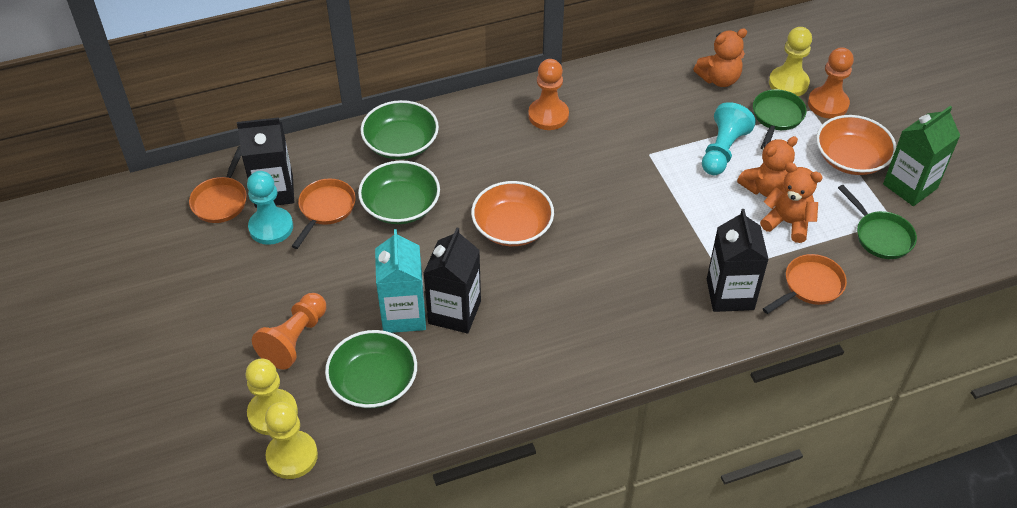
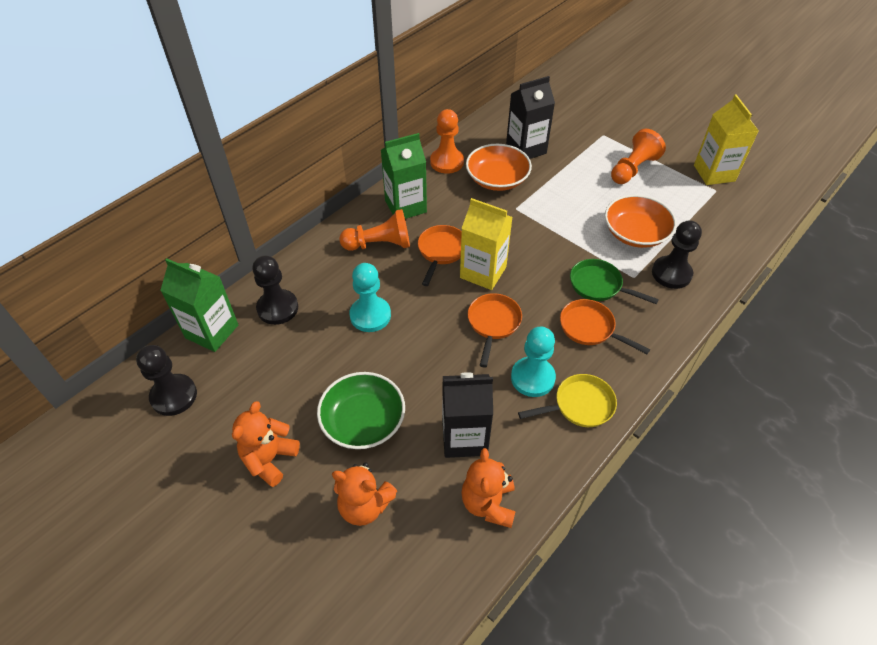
black carton: [237,117,294,208] [423,228,481,334] [707,209,769,312] = 3 -> [442,372,493,458] [506,76,555,159] = 2
black pawn: none = 0 -> [136,345,197,416] [252,255,298,325] [652,220,702,289] = 3
green bowl: [325,330,417,408] [358,160,440,224] [361,100,439,160] = 3 -> [317,372,405,449] = 1
green carton: [883,106,960,206] = 1 -> [160,259,238,352] [381,133,427,219] = 2
green pan: [753,89,807,149] [838,185,917,259] = 2 -> [570,259,659,304] = 1
turquoise carton: [375,229,426,333] = 1 -> none = 0
yellow carton: none = 0 -> [460,198,513,290] [694,95,759,185] = 2
yellow pan: none = 0 -> [518,374,617,427] = 1
yellow pawn: [246,359,298,435] [265,402,318,479] [769,27,812,96] = 3 -> none = 0

